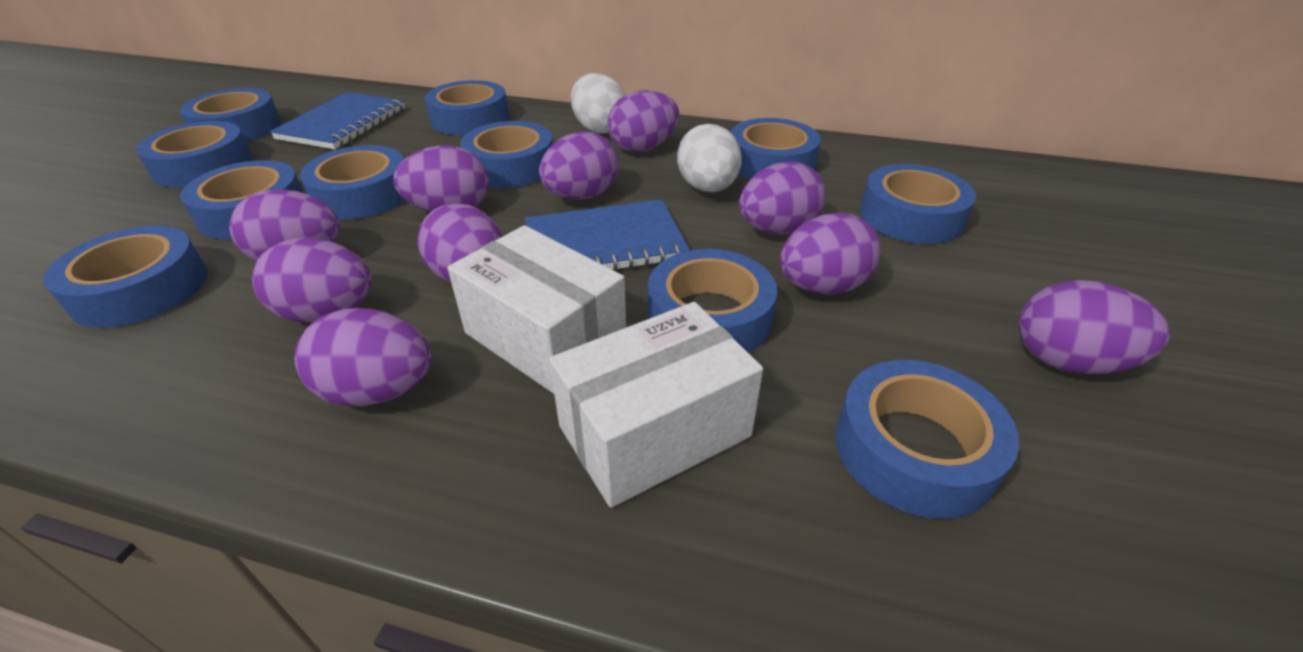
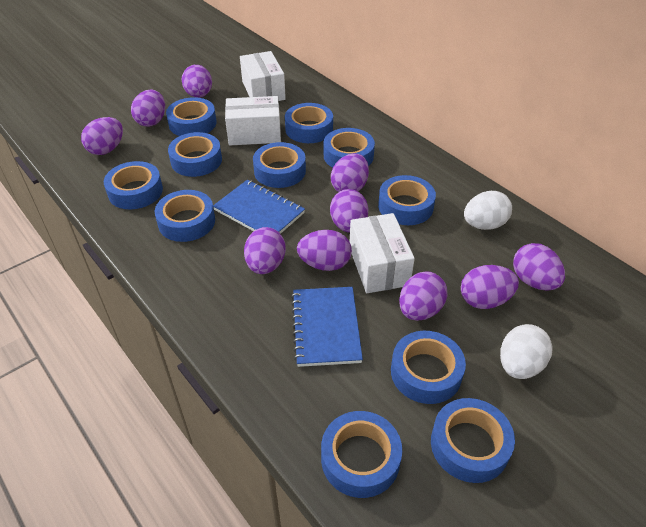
white box: [447,225,626,394] [549,302,763,508] = 2 -> [225,96,281,145] [240,51,286,101] [350,213,415,293] = 3

